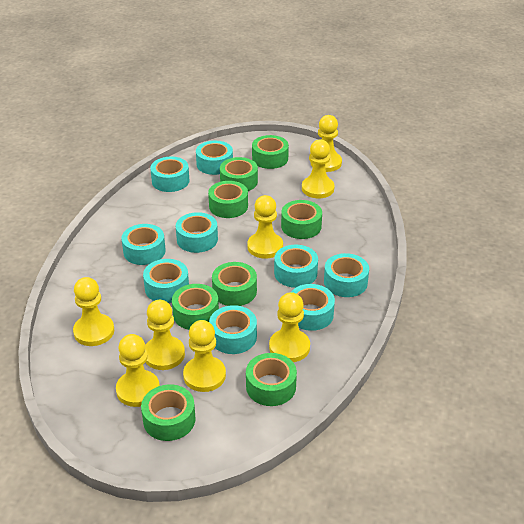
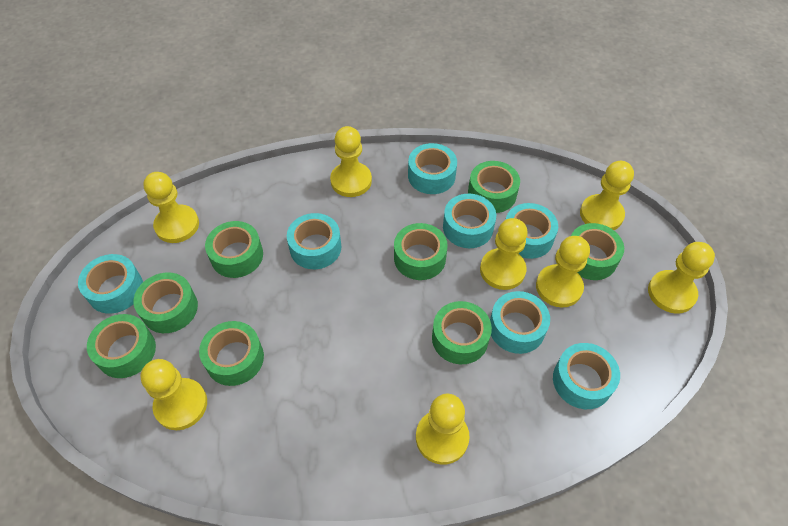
turquoise tape: [121,224,166,265] [143,259,189,303] [150,157,190,192] [176,212,218,253] [196,141,233,175] [209,305,257,354] [274,245,318,288] [291,284,335,331] [324,253,369,297] = 9 -> [78,254,143,314] [287,213,341,269] [408,143,457,194] [443,194,496,248] [490,291,550,354] [506,203,558,259] [553,343,620,409] = 7

